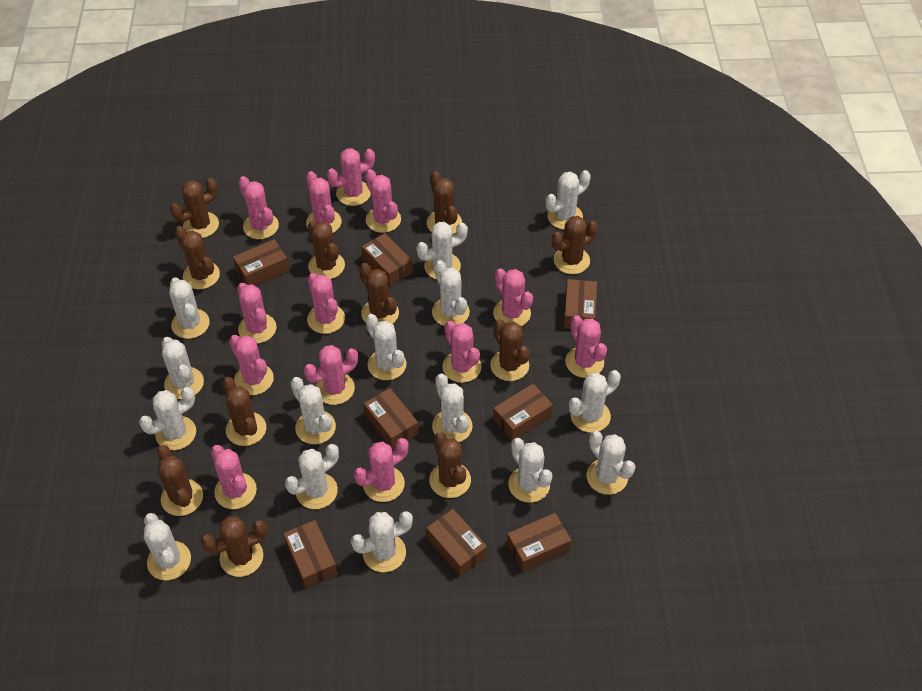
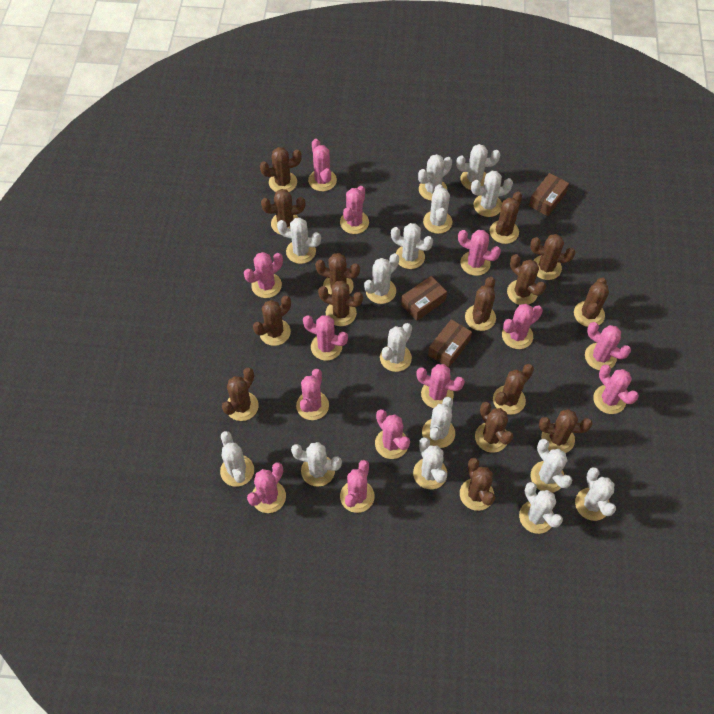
brown box: [233,239,289,286] [283,520,338,588] [362,233,413,286] [364,388,419,450] [426,509,487,576] [493,384,553,441] [507,513,571,572] [563,279,597,329] = 8 -> [401,276,447,321] [428,319,472,367] [529,173,569,216] = 3
brown cactus: [157,445,203,516] [170,178,219,238] [175,226,220,289] [201,516,267,577] [222,377,266,446] [308,221,345,279] [359,263,399,324] [427,171,462,235] [429,432,471,498] [490,319,530,381] [552,216,598,274] = 11 -> [222,368,259,421] [253,296,291,346] [260,147,302,192] [261,189,305,235] [315,253,360,295] [318,281,363,326] [460,458,495,511] [465,277,496,331] [475,402,514,453] [490,192,522,244] [493,364,534,415] [507,254,546,305] [530,234,575,280] [539,409,592,453] [574,278,609,327] = 15

